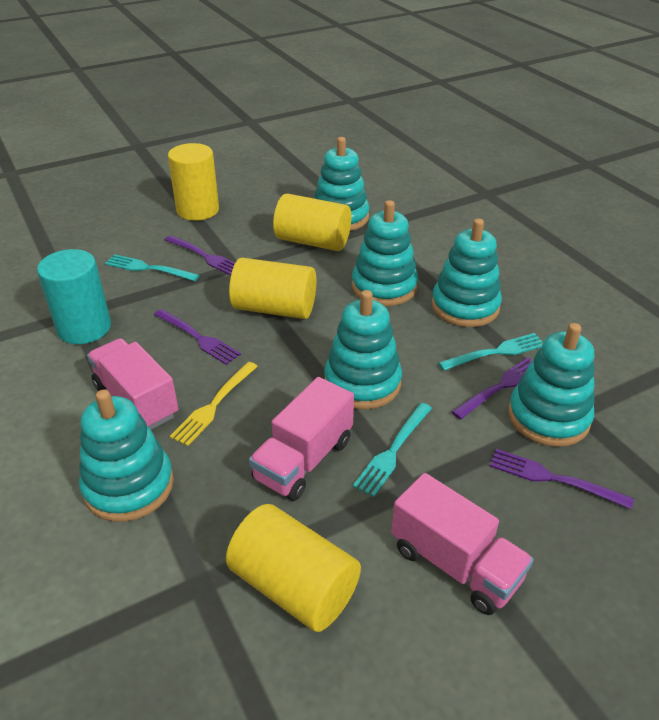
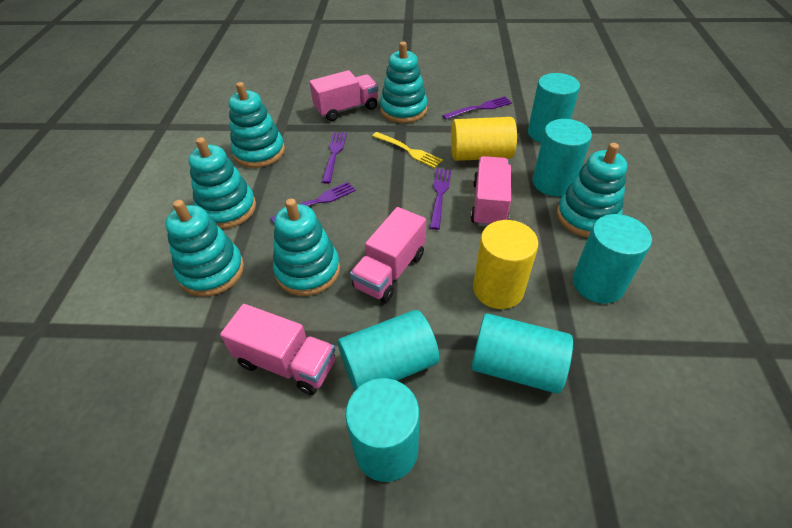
pink truck: [87,338,178,430] [249,377,354,501] [391,473,534,615] = 3 -> [220,304,335,395] [309,70,378,121] [350,207,426,302] [471,156,511,227] = 4
turquoise cylinder: [37,249,111,344] = 1 -> [338,310,439,391] [345,378,419,482] [472,313,573,394] [528,73,580,143] [533,119,592,196] [573,214,652,303] = 6
turquoise fork: [105,254,199,281] [353,403,432,497] [438,333,543,371] = 3 -> none = 0
yellow cylinder: [168,143,219,221] [226,504,361,632] [229,258,316,319] [273,194,351,251] = 4 -> [451,117,517,161] [473,220,538,309] = 2

